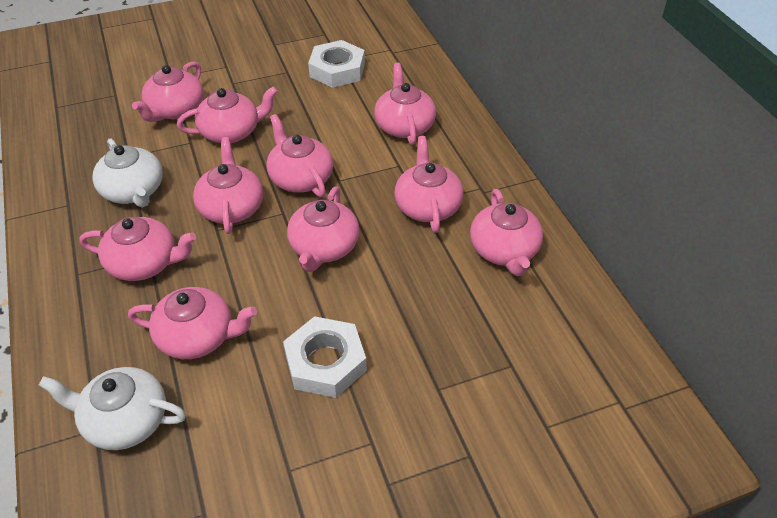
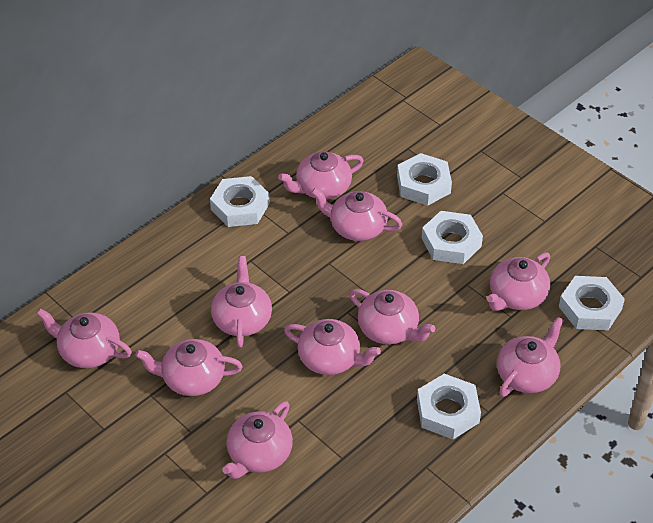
white nut: [283,316,367,398] [308,40,365,88] = 2 -> [210,176,270,227] [397,153,452,206] [417,374,481,439] [422,211,483,264] [559,276,625,330] = 5
white teapot: [39,367,186,450] [92,138,163,207] = 2 -> none = 0

